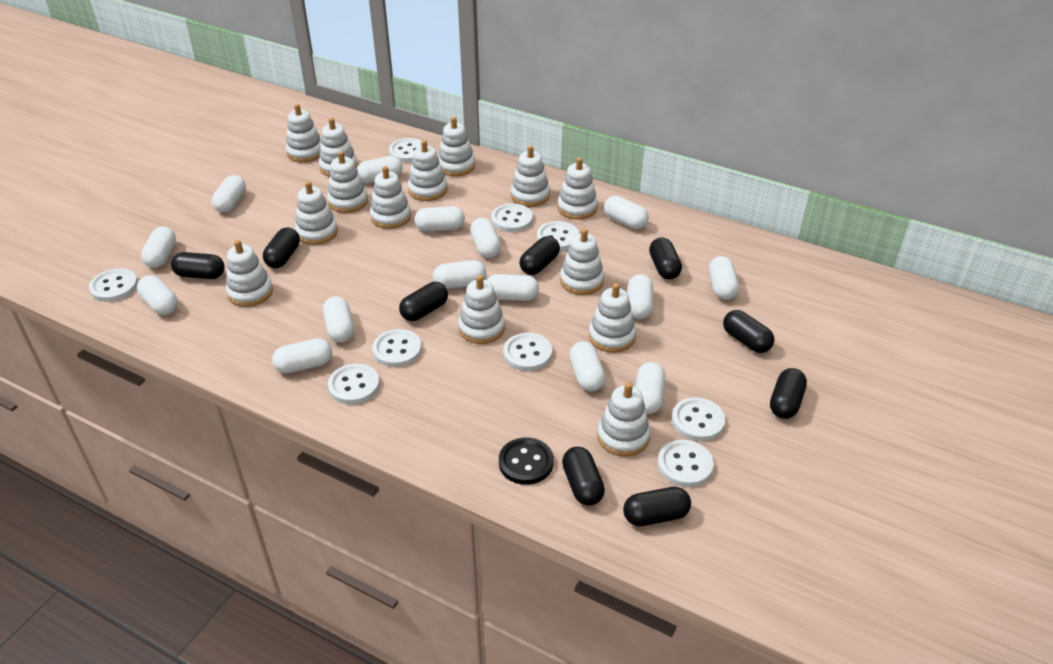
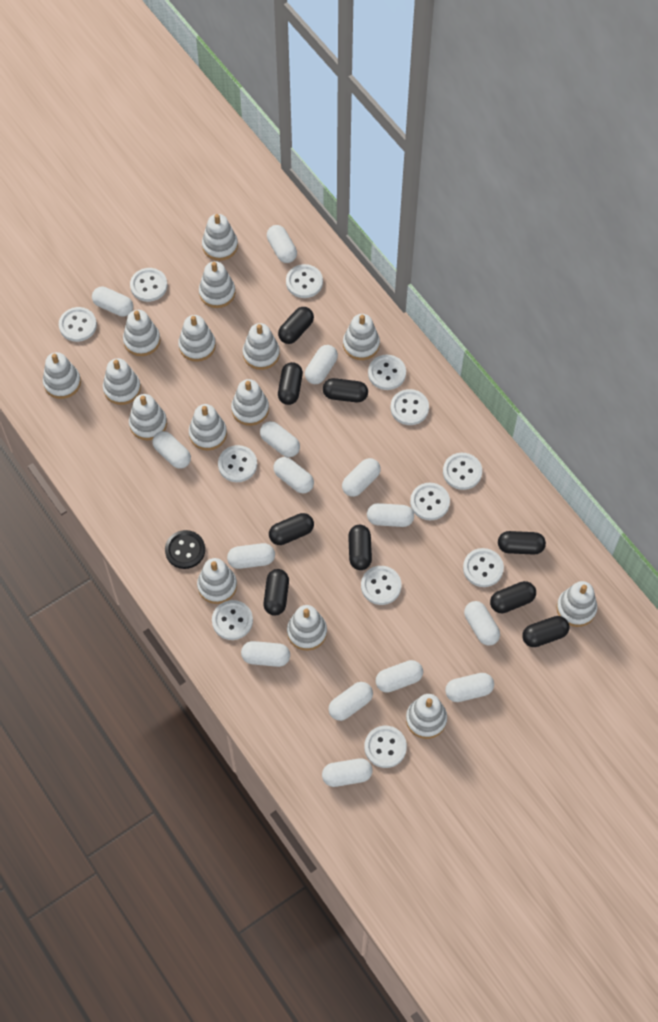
white button: [89,268,138,302] [328,364,380,404] [372,329,422,367] [389,138,422,162] [491,203,533,232] [503,333,552,371] [537,221,579,251] [658,440,714,487] [672,397,725,441] = 9 -> [59,307,97,342] [130,268,168,302] [212,600,253,640] [218,445,257,482] [286,264,323,298] [361,566,402,605] [364,726,407,768] [368,355,406,390] [391,389,429,425] [410,483,450,520] [443,453,482,490] [463,548,504,587] = 12
white stacking toy: [226,240,273,307] [286,104,321,162] [295,181,338,245] [319,118,358,177] [327,151,368,213] [370,166,411,229] [408,140,447,201] [438,117,475,176] [458,275,505,344] [511,145,550,207] [557,157,598,220] [560,228,604,295] [589,283,636,353] [597,382,650,457] = 14 -> [43,352,81,399] [103,358,141,405] [123,310,160,356] [129,394,167,440] [178,315,216,362] [189,404,227,451] [197,558,237,604] [199,261,235,308] [202,214,238,261] [231,379,269,426] [243,323,280,370] [287,605,327,651] [343,314,380,360] [406,694,447,739] [557,581,597,627] = 15

